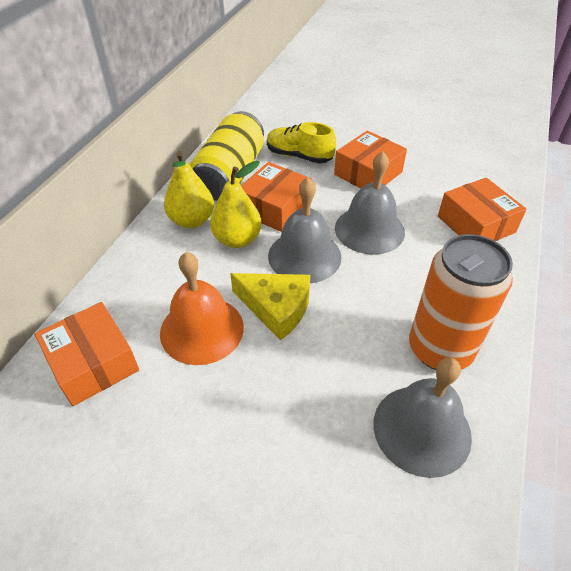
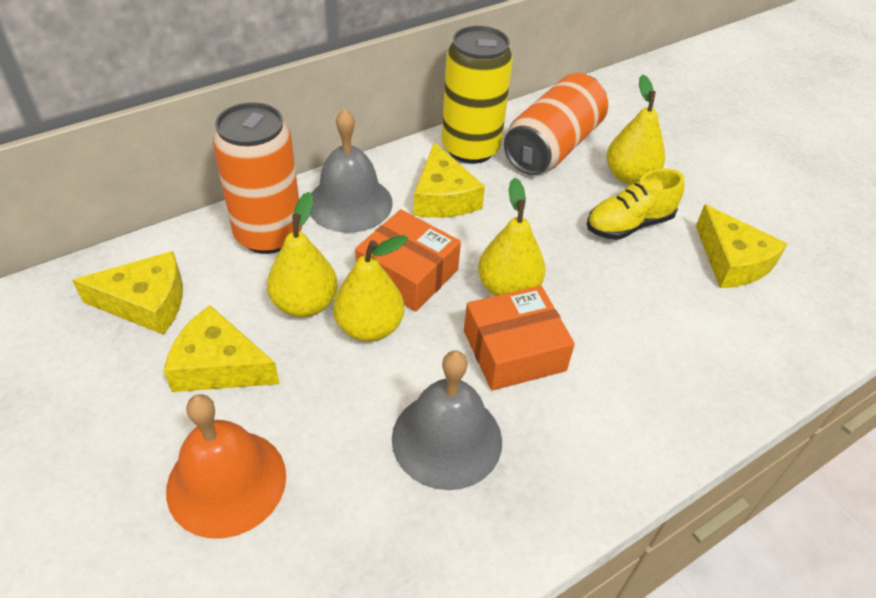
grey bell: [268,177,342,283] [335,151,405,255] [373,358,472,478] = 3 -> [310,108,393,233] [392,351,502,490] = 2
orange box: [35,302,139,406] [241,162,312,232] [334,131,407,188] [438,178,527,241] = 4 -> [355,209,461,311] [464,286,575,391] = 2
orange can: [409,234,513,370] = 1 -> [212,102,302,254] [504,73,608,175] = 2
yellow cheese: [230,273,310,340] = 1 -> [73,251,183,335] [164,305,279,392] [414,142,485,218] [696,205,788,288] = 4
yellow pear: [164,151,214,228] [210,161,262,248] = 2 -> [267,192,338,317] [333,235,408,342] [478,178,545,296] [607,75,665,185] = 4

